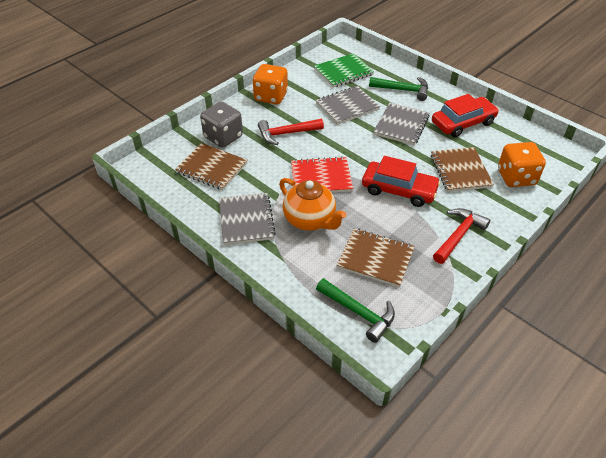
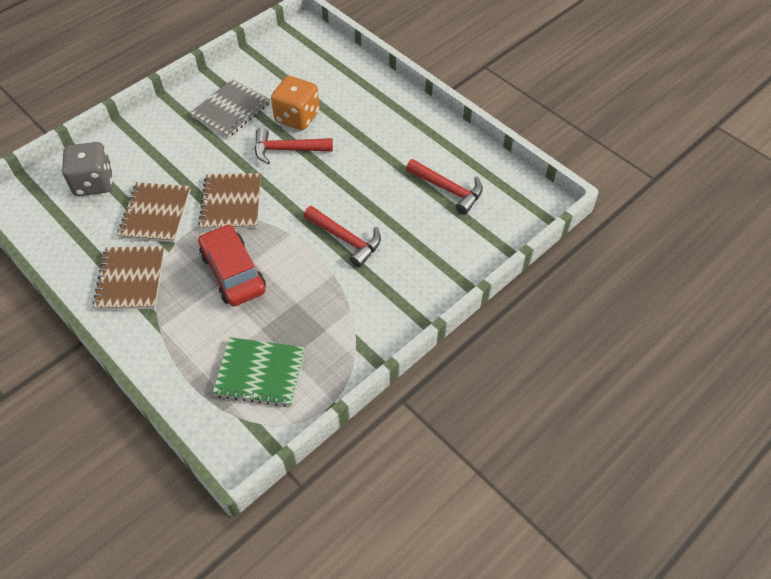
green hammer: [316,278,395,343] [369,77,428,101] = 2 -> none = 0
grey notebook: [219,193,276,245] [316,86,380,125] [373,103,430,145] = 3 -> [190,79,270,138] = 1
orange dice: [253,64,288,104] [498,142,546,187] = 2 -> [271,76,320,130] = 1
orange teapot: [279,178,347,231] = 1 -> none = 0
red car: [362,156,441,207] [432,94,499,137] = 2 -> [198,224,266,306] = 1
red hammer: [258,119,324,145] [433,208,490,264] = 2 -> [255,128,333,164] [304,206,381,268] [406,159,483,215] = 3
red notebook: [291,156,353,193] = 1 -> none = 0

